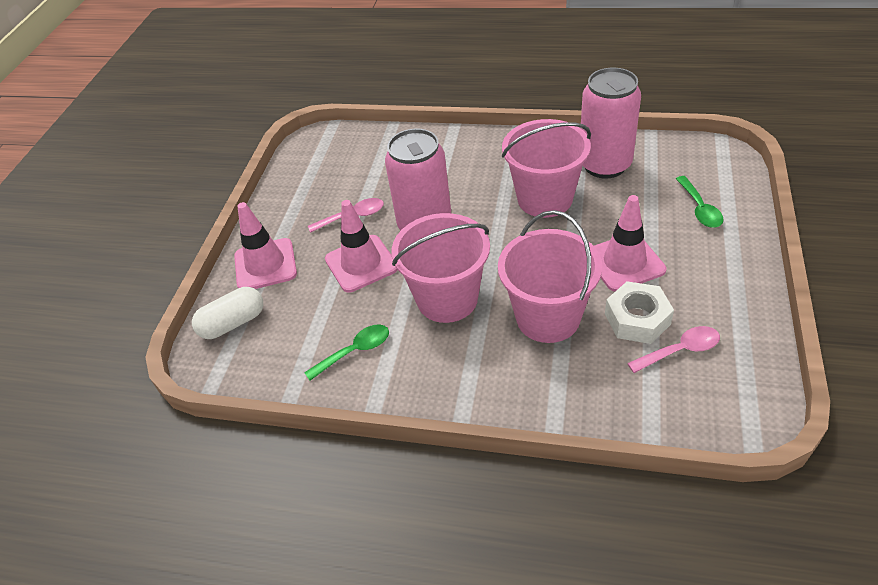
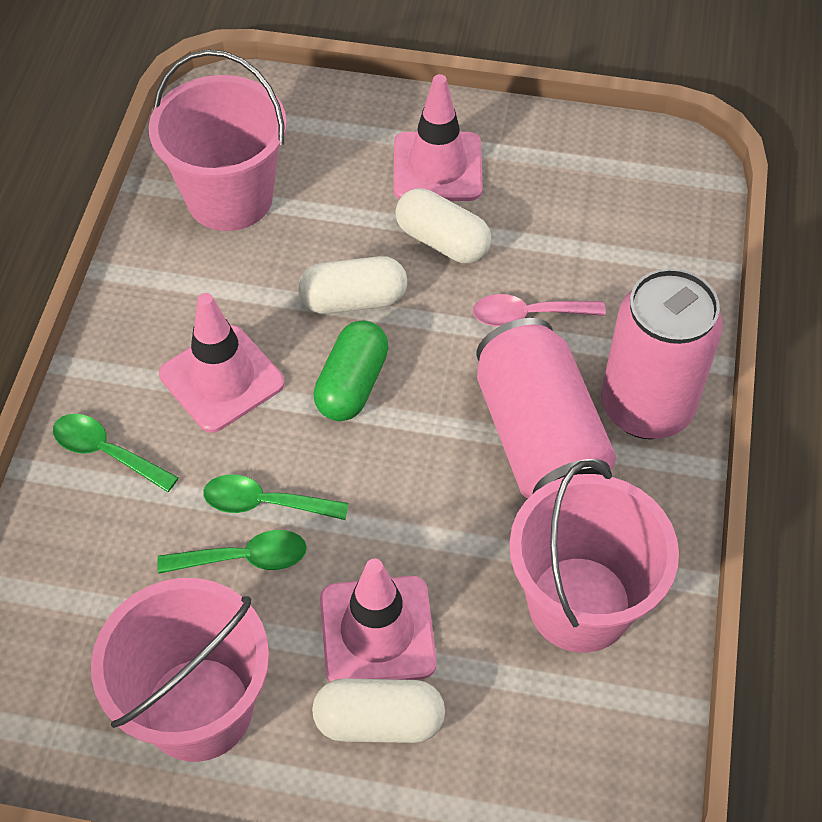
green capsule: none = 0 -> [313,321,389,421] = 1
green spoon: [304,325,389,381] [676,176,724,228] = 2 -> [53,414,179,492] [157,530,307,574] [204,474,349,520] = 3
pink spoon: [308,198,384,233] [627,326,720,373] = 2 -> [473,294,606,326] = 1
white capsule: [192,287,263,339] = 1 -> [298,256,407,314] [312,678,445,743] [395,188,491,263] = 3
white nut: [605,281,674,344] = 1 -> none = 0

